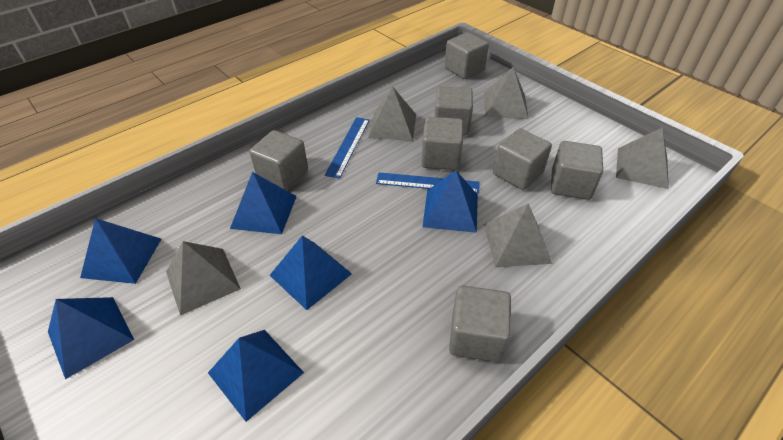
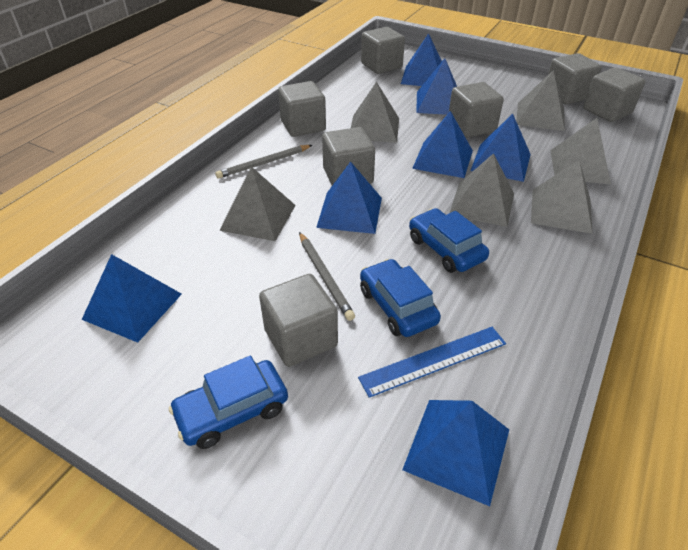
blue car: none = 0 -> [169,356,288,449] [360,259,441,337] [409,208,489,273] = 3
blue pyramid: [48,297,134,379] [80,218,161,284] [208,330,304,422] [230,172,297,234] [270,235,352,310] [423,170,478,233] = 6 -> [82,254,182,343] [316,162,382,234] [401,33,442,86] [402,400,509,506] [412,111,473,178] [416,58,457,115] [470,114,531,182] = 7
blue ruler: [325,117,370,179] [376,172,480,194] = 2 -> [358,327,506,398] = 1
grey pencil: none = 0 -> [215,145,312,179] [299,232,355,321] = 2
grey pyramid: [166,241,241,315] [368,87,416,141] [483,203,552,268] [484,67,529,119] [616,127,669,189] = 5 -> [219,167,296,241] [351,81,399,143] [450,153,514,227] [516,70,565,131] [531,160,593,234] [550,118,611,184] = 6

